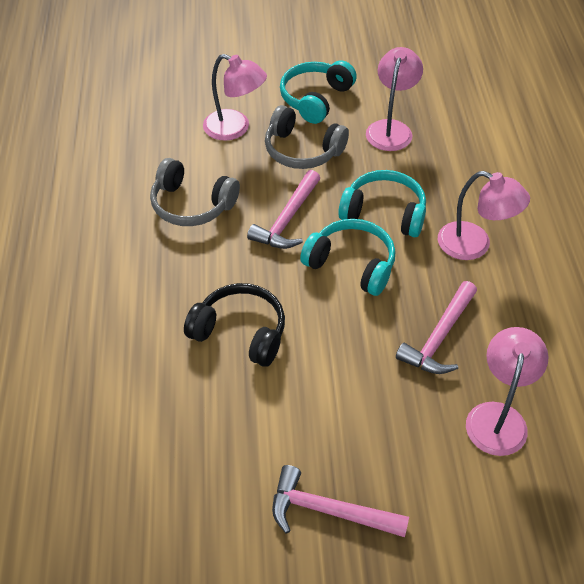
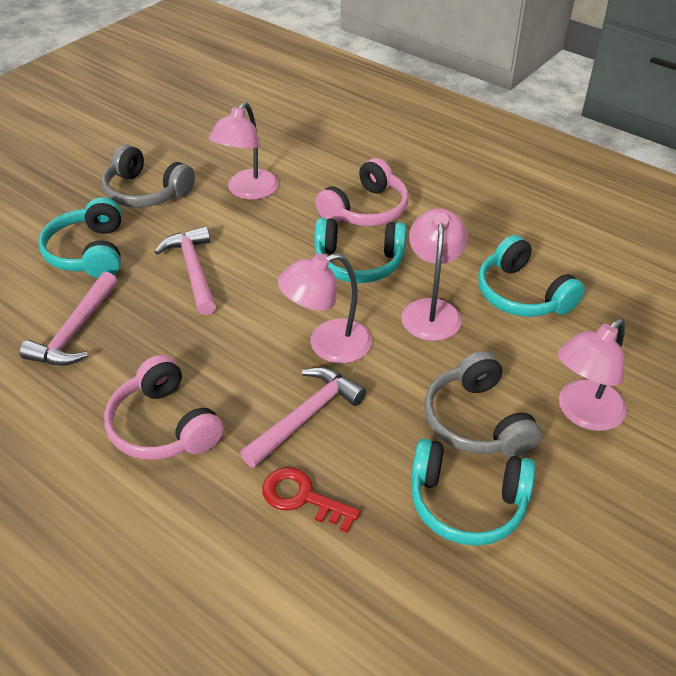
black headphones: [184,283,285,367] = 1 -> none = 0
pink headphones: none = 0 -> [104,355,224,460] [315,158,409,226] = 2
red key: none = 0 -> [262,467,361,533] = 1
turquoise headphones: [280,60,357,124] [300,219,395,296] [338,170,426,237] = 3 -> [38,197,121,278] [314,218,407,283] [411,439,536,546] [478,235,585,317] = 4

